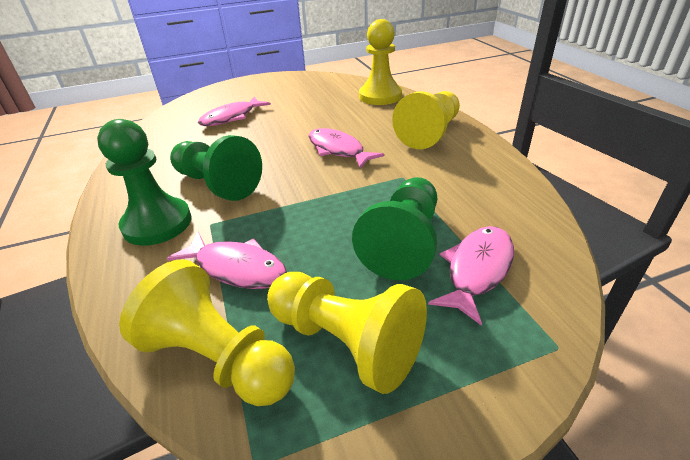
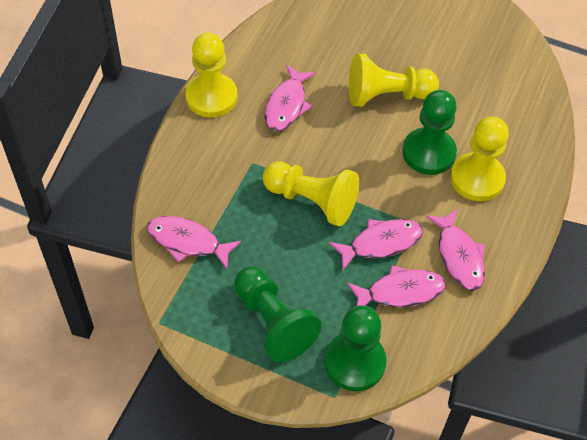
pink fish: [167,232,287,289] [198,97,271,126] [308,128,385,168] [428,226,514,326] = 4 -> [147,216,241,269] [264,65,316,131] [329,219,423,270] [347,265,446,307] [426,209,485,291] = 5

